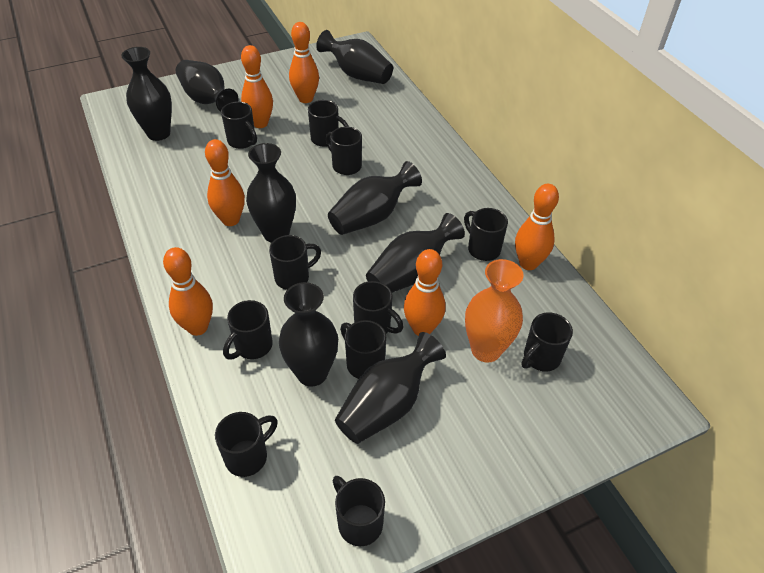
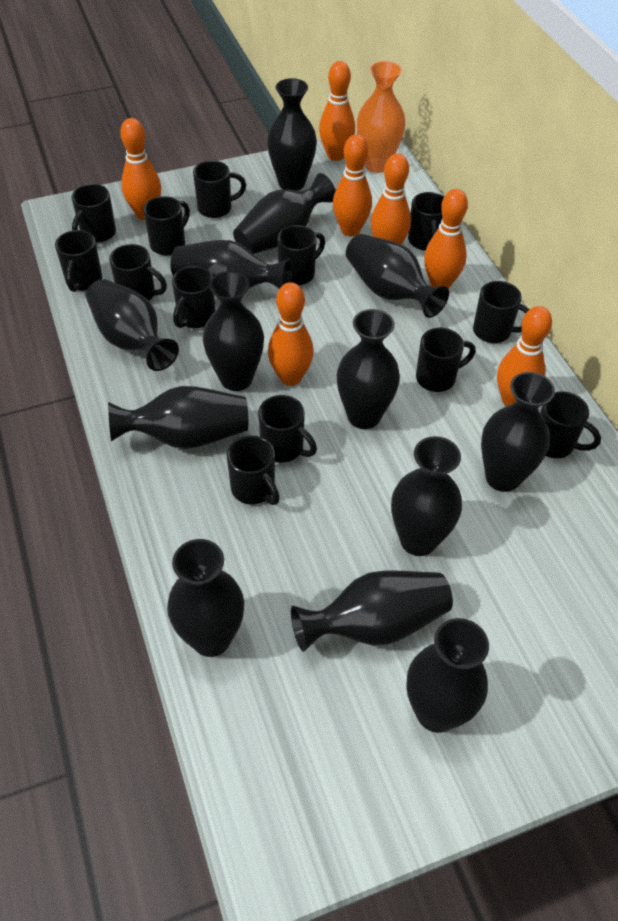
black mug: [215,412,278,477] [221,102,257,149] [223,300,273,360] [269,235,321,290] [308,100,349,147] [326,127,362,175] [333,476,385,546] [340,320,386,379] [353,281,404,333] [464,208,508,261] [521,312,573,372] = 11 -> [55,230,102,292] [71,184,116,243] [109,244,167,301] [143,196,190,255] [172,266,215,328] [193,160,246,218] [227,435,280,505] [258,395,317,462] [277,225,325,285] [408,192,444,251] [416,328,476,392] [473,281,530,343] [540,391,601,458] = 13
black vase: [121,47,172,141] [176,60,238,112] [246,143,296,243] [279,282,338,387] [316,30,393,84] [328,161,422,235] [335,332,446,444] [366,213,465,293] = 8 -> [86,279,179,371] [108,386,248,449] [167,539,244,657] [171,240,292,289] [203,271,264,391] [233,173,336,254] [267,78,317,191] [291,570,453,652] [337,309,400,429] [346,234,449,318] [391,436,462,556] [406,618,489,733] [481,372,555,492] = 13
orange bowling pin: [163,247,213,336] [205,139,245,226] [241,45,273,128] [289,22,319,103] [404,249,445,336] [515,184,559,270] = 6 -> [120,118,161,220] [268,282,314,386] [319,61,355,161] [333,134,372,236] [371,153,411,245] [424,189,468,289] [497,306,552,406] = 7

